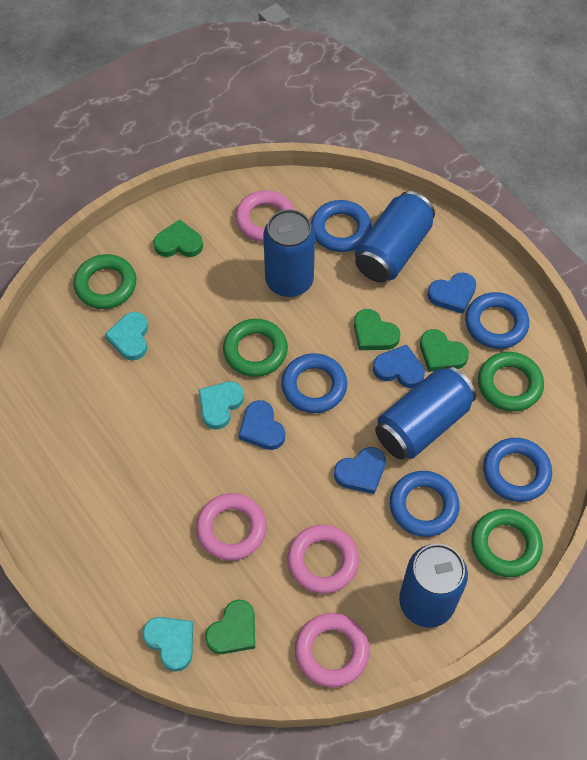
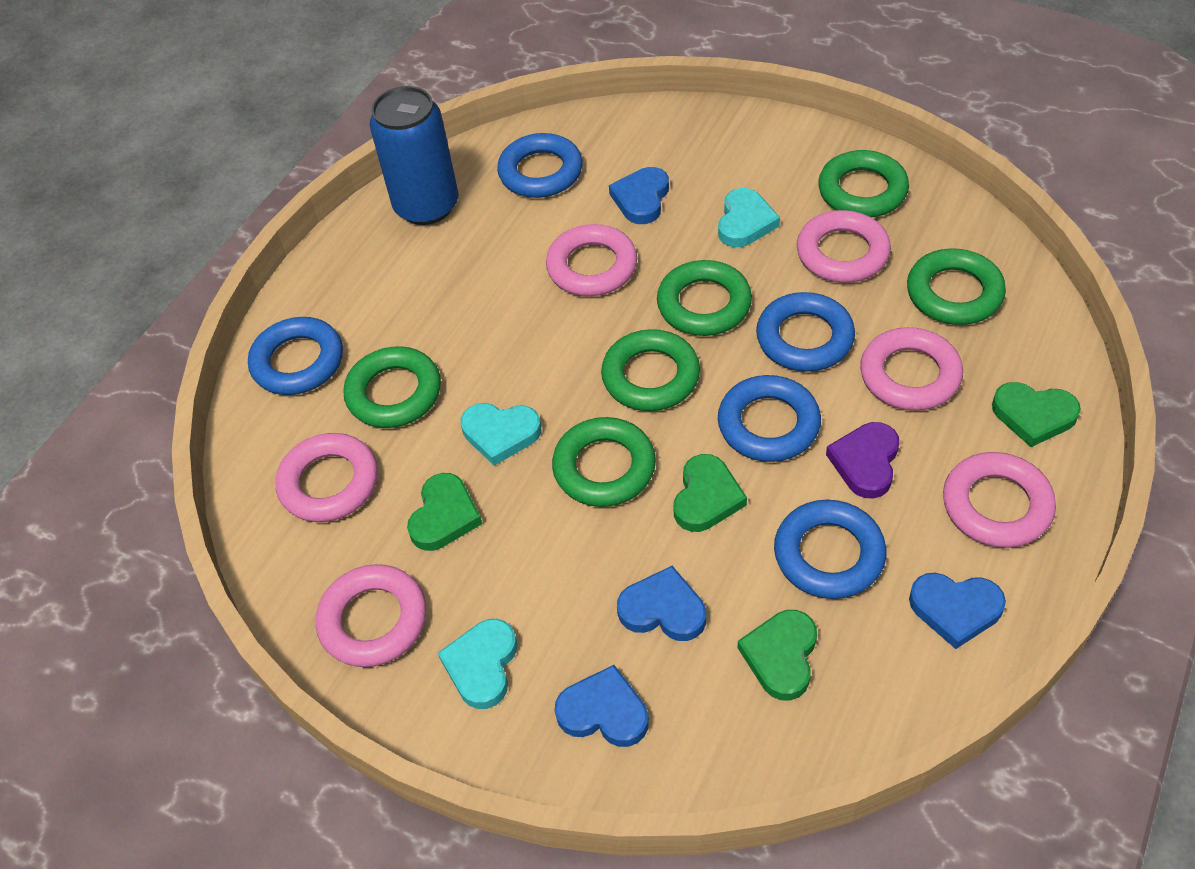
blue can: [263,209,315,297] [355,191,435,283] [375,366,476,460] [399,544,468,628] = 4 -> [370,86,458,225] = 1
green ring: [74,254,136,309] [223,319,288,377] [471,509,543,577] [478,352,544,412] = 4 -> [344,346,441,428] [552,417,656,507] [601,329,700,411] [657,260,752,336] [818,150,909,217] [907,248,1006,325] = 6
pink ring: [196,493,267,561] [235,190,295,242] [287,525,359,594] [295,613,369,688] = 4 -> [275,433,378,522] [316,564,426,667] [546,224,637,296] [797,210,891,283] [860,327,963,411] [943,452,1056,548] = 6
purple heart: none = 0 -> [826,422,899,499] = 1

